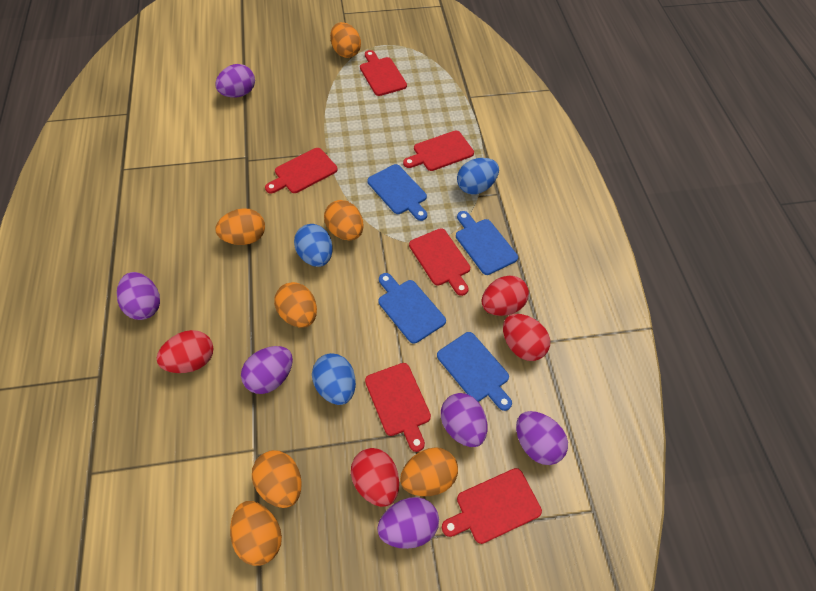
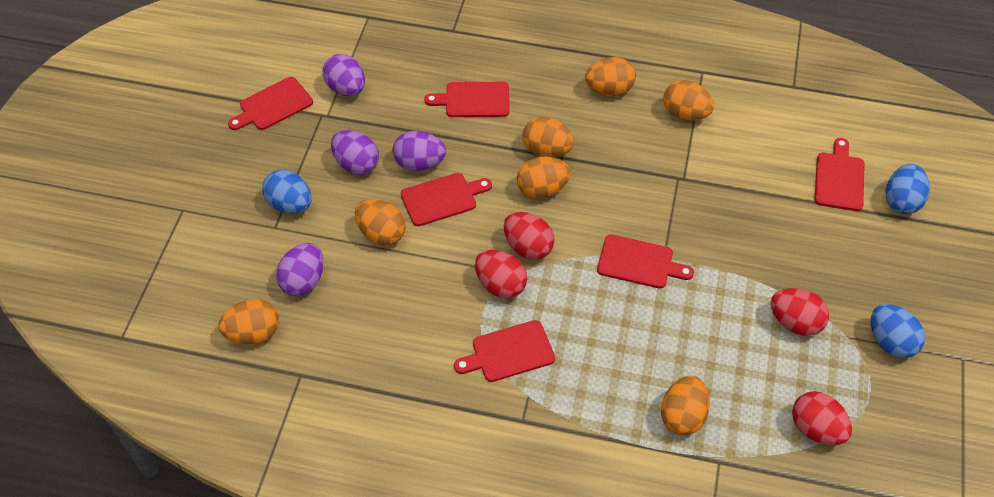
blue cutting board: [367,164,427,221] [379,273,446,344] [437,332,512,411] [456,211,518,275] = 4 -> none = 0
purple egg: [117,272,160,320] [215,64,255,98] [241,346,293,394] [377,497,439,549] [441,393,487,447] [516,411,568,465] = 6 -> [276,243,324,296] [323,54,365,96] [331,130,379,175] [393,131,446,171] = 4

